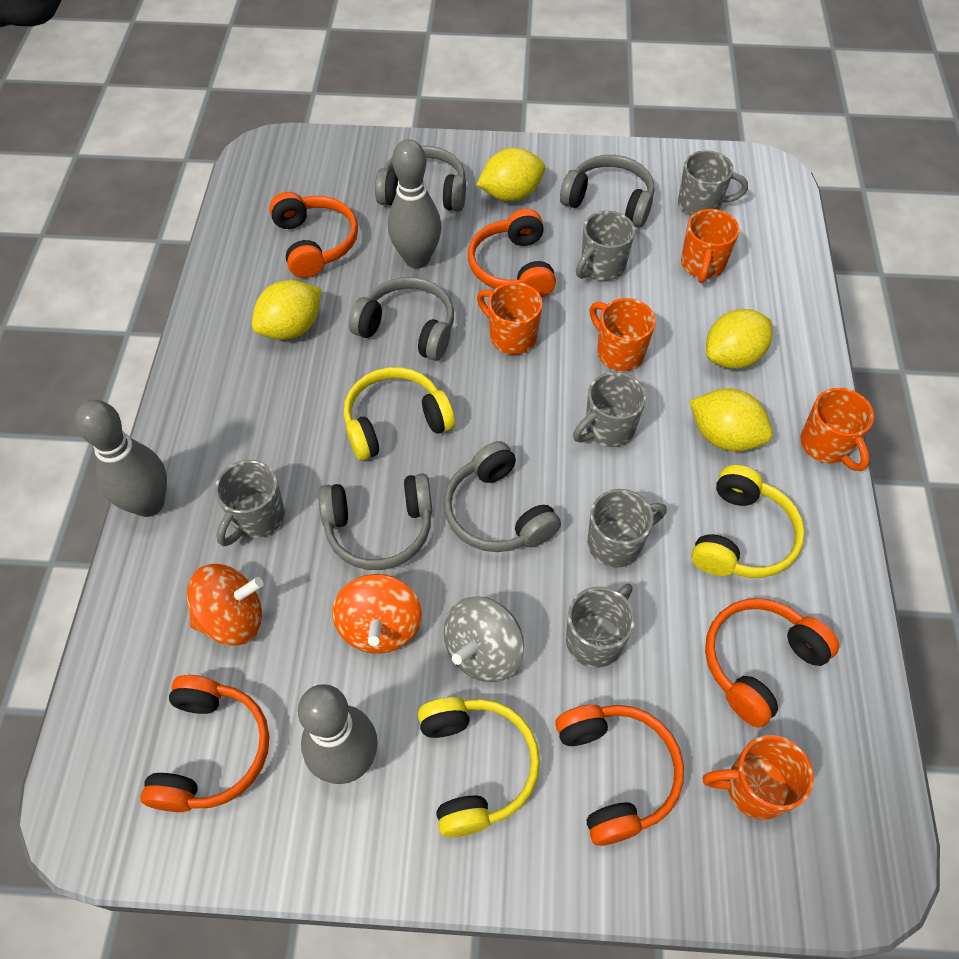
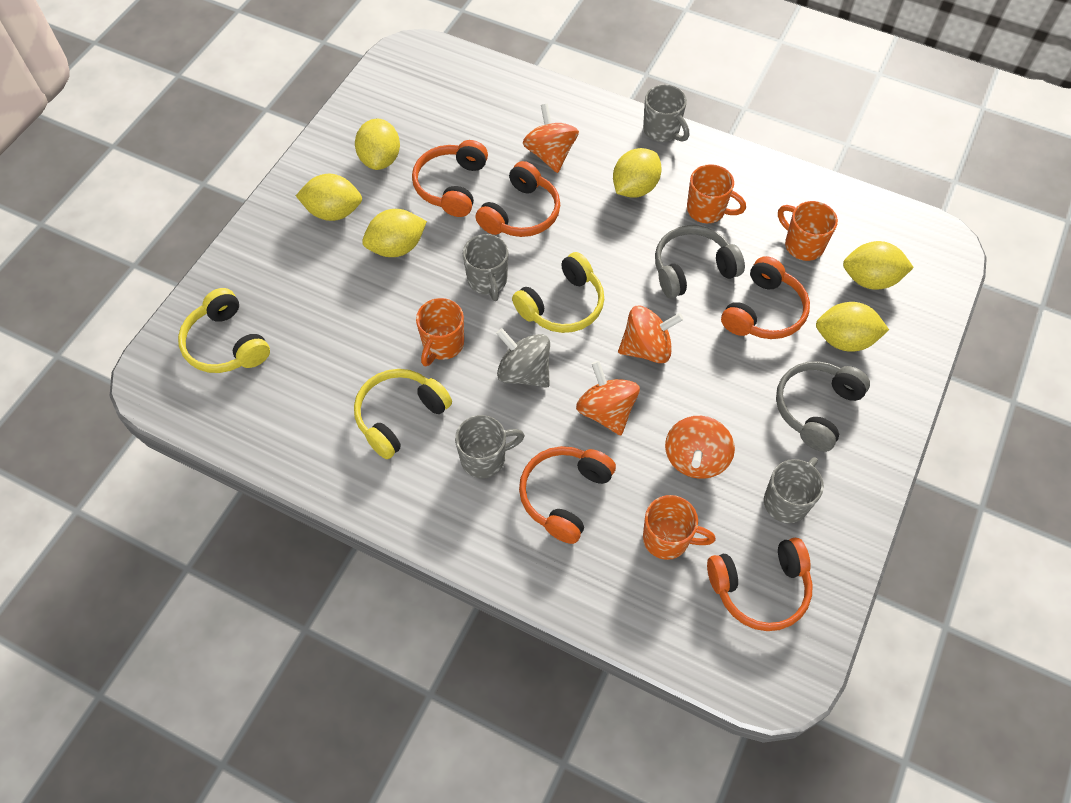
grey bowling pin: [75,400,167,517] [298,684,378,784] [388,139,442,269] = 3 -> none = 0
grey headphones: [318,474,432,570] [349,277,454,361] [375,146,466,212] [444,441,561,552] [560,155,654,227] = 5 -> [655,225,745,298] [776,361,870,452] = 2
grey mug: [215,460,285,546] [566,584,635,668] [573,372,646,447] [576,211,635,281] [588,489,667,568] [678,150,748,216] = 6 -> [455,415,525,478] [462,234,508,301] [643,85,689,142] [764,457,824,523] = 4
orange mug: [477,282,543,355] [589,298,656,371] [681,209,739,283] [702,735,814,820] [801,388,874,471] = 5 -> [416,298,464,367] [643,495,716,560] [687,164,746,223] [778,201,838,261] = 4
orange spinning top: [187,564,264,646] [332,574,422,654] = 2 -> [523,104,579,173] [576,361,640,435] [618,306,684,363] [665,416,735,479] = 4
yellow lemon: [252,280,321,340] [477,148,545,202] [690,389,773,452] [706,309,772,369] = 4 -> [296,174,362,221] [355,119,400,170] [362,209,427,257] [613,148,662,198] [816,302,889,352] [843,241,914,290] = 6

